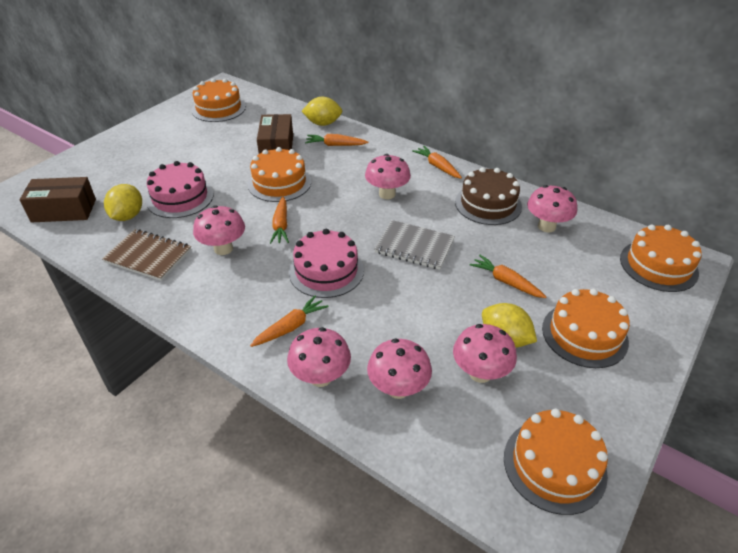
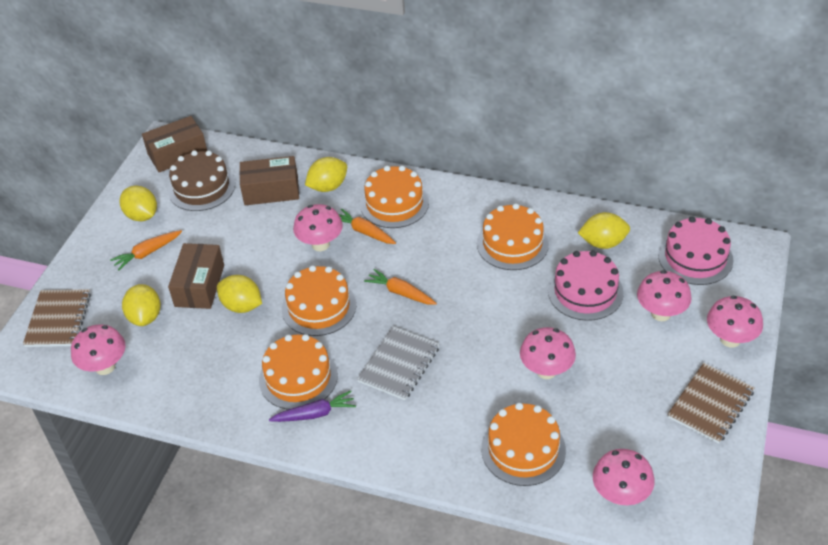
brown box: [20,177,96,223] [257,114,293,154] = 2 -> [142,116,207,172] [168,243,224,309] [239,156,299,205] = 3
brown notebook: [102,229,191,281] = 1 -> [23,289,91,347] [667,363,755,444] = 2
orange carrot: [250,295,329,347] [270,197,289,244] [305,134,368,146] [412,146,462,178] [470,255,546,298] = 5 -> [110,230,182,271] [339,209,396,244] [364,269,437,305] = 3
purple carrot: none = 0 -> [269,391,356,422] = 1
yellow lemon: [104,184,142,221] [301,97,342,126] [482,303,537,348] = 3 -> [120,185,157,221] [122,284,161,326] [217,275,262,313] [305,157,347,192] [578,212,630,249] = 5

